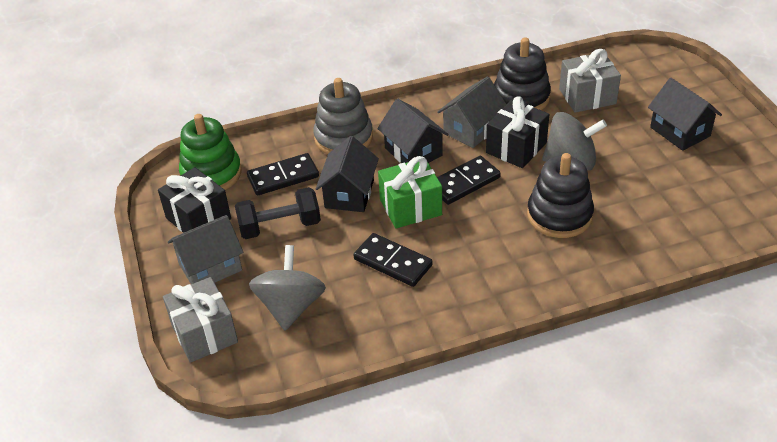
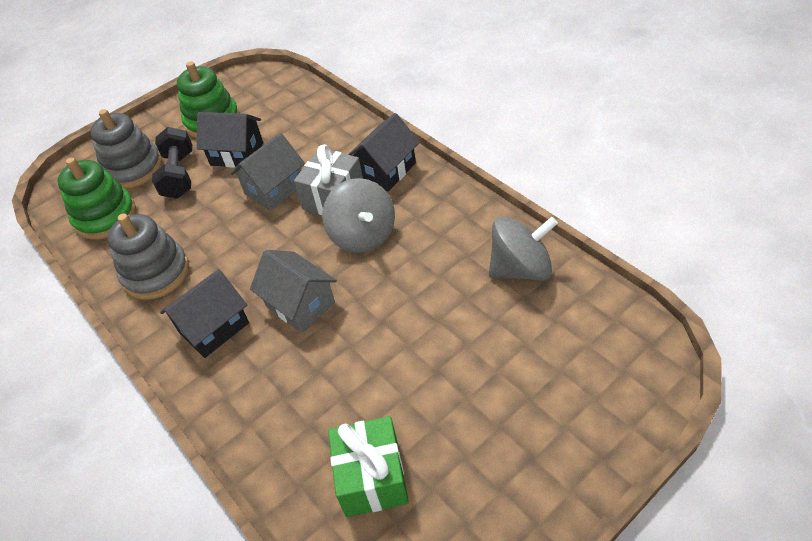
black domino: [247,153,319,195] [353,233,433,287] [437,156,501,205] = 3 -> none = 0
black gift: [158,167,231,233] [486,96,549,168] = 2 -> none = 0
black stacking toy: [494,37,551,110] [527,153,594,238] = 2 -> none = 0
green stacking toy: [179,114,242,190] = 1 -> [57,157,136,240] [177,61,239,138] = 2
grey gift: [163,277,238,363] [559,49,621,113] = 2 -> [294,144,363,215] = 1
grey stacking toy: [313,78,373,154] = 1 -> [90,109,162,189] [107,213,189,300] = 2

